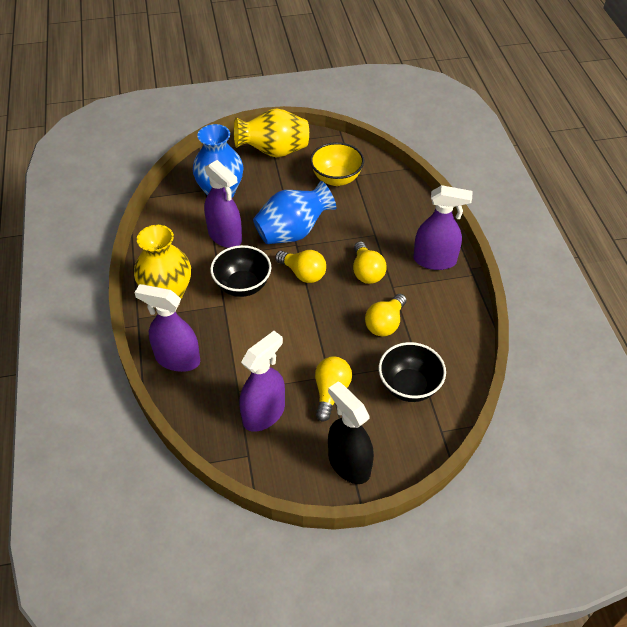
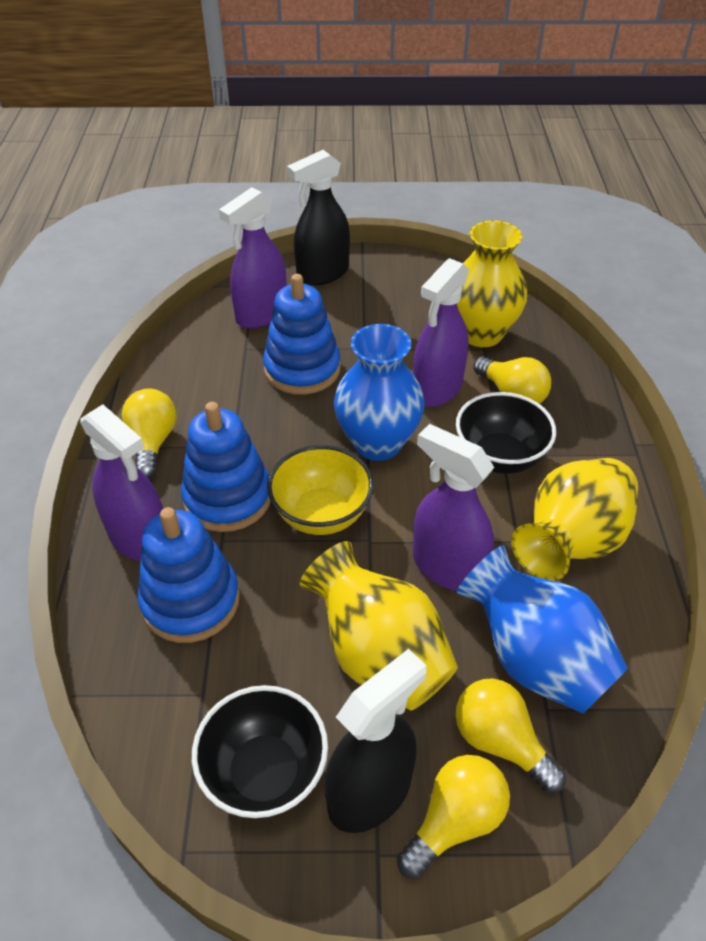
black spray bottle: [328,382,374,484] = 1 -> [287,150,350,286] [324,649,426,833] = 2
blue stacking toy: none = 0 -> [138,507,240,643] [181,402,271,532] [263,274,340,395] = 3
yellow vase: [134,225,191,299] [234,109,309,157] = 2 -> [300,541,458,711] [457,220,527,347] [511,458,638,581] = 3

